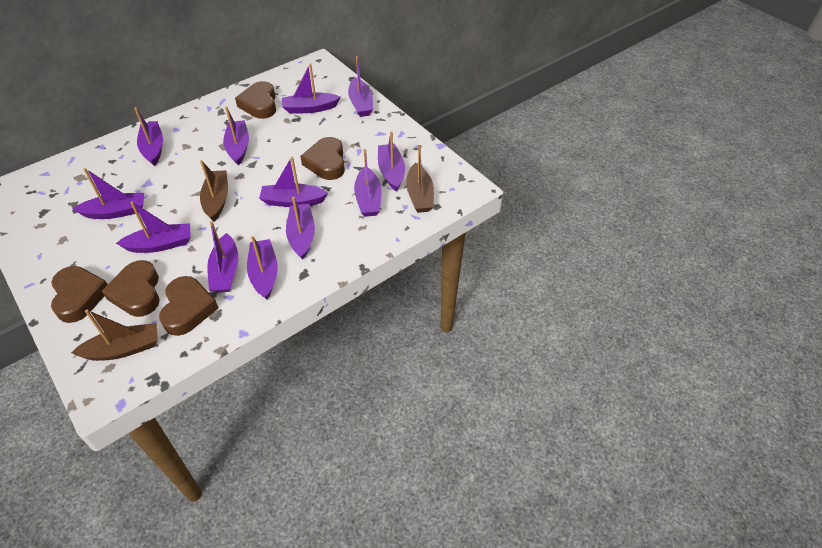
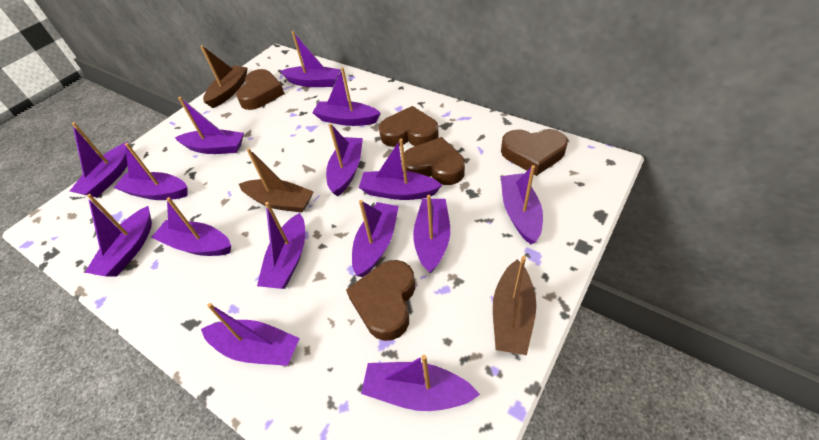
purple boat: [73,168,144,219] [116,201,191,253] [134,107,163,166] [207,221,238,293] [223,106,249,166] [247,236,278,300] [259,156,328,207] [282,63,340,114] [286,197,315,260] [348,56,373,117] [354,149,382,217] [378,131,405,192] = 12 -> [70,122,128,197] [85,194,152,277] [114,143,188,200] [151,197,231,256] [175,97,244,154] [201,303,300,366] [257,202,305,289] [280,31,341,87] [312,67,381,126] [326,124,363,197] [352,200,399,277] [359,139,442,200] [361,355,480,411] [413,195,450,274] [501,165,543,244] = 15

